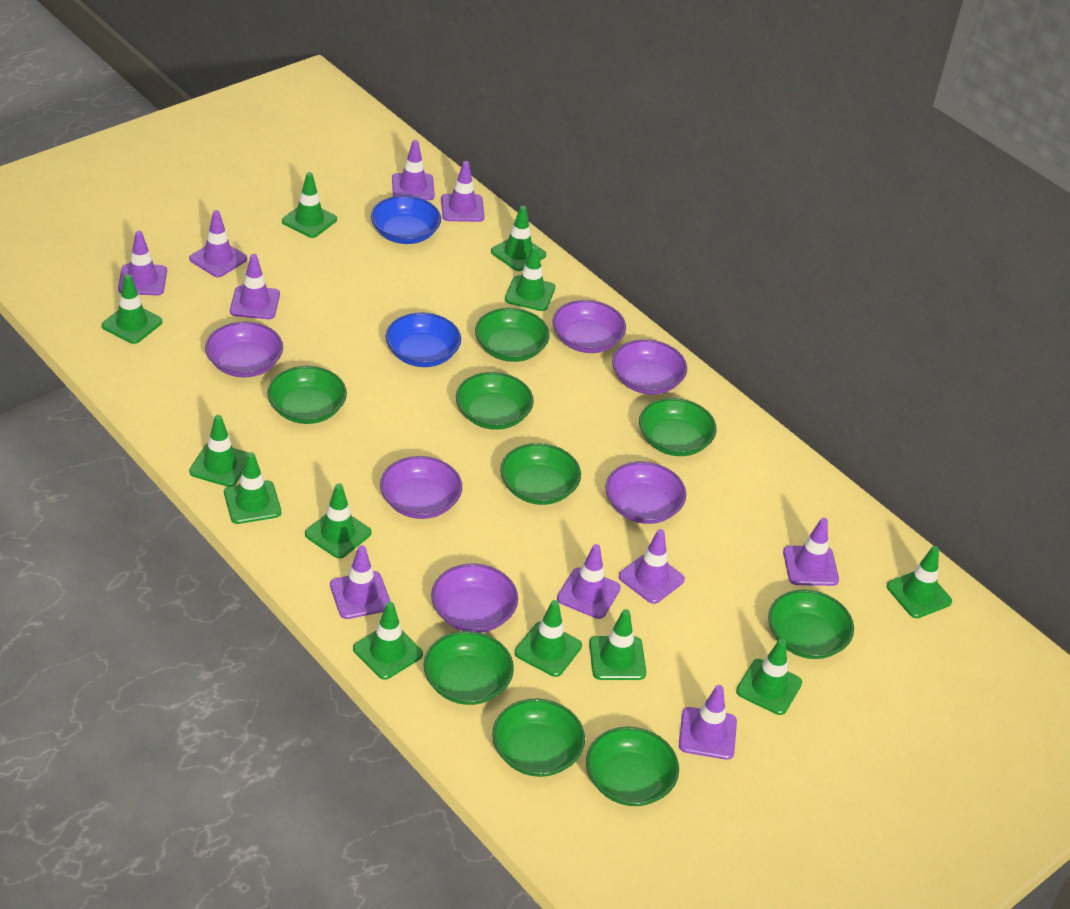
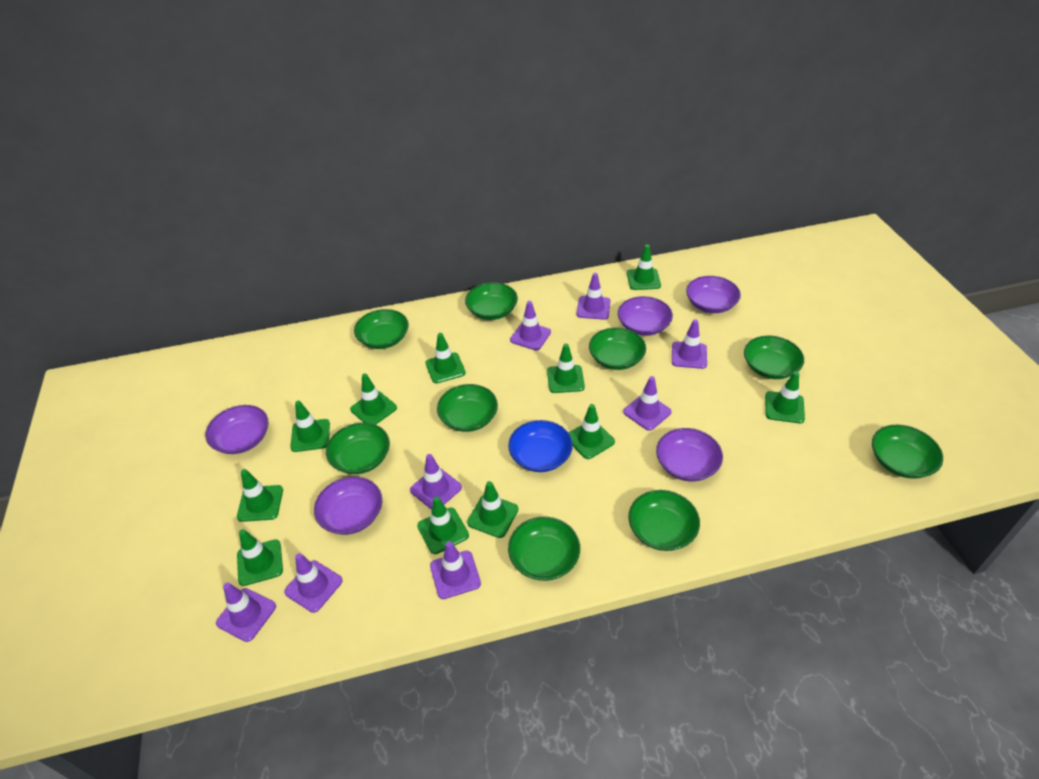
blue bowl: [371,196,441,244] [386,313,461,367] = 2 -> [508,420,573,472] = 1
green traffic cone: [101,274,162,344] [189,415,248,487] [224,452,281,524] [282,172,337,238] [305,484,371,558] [353,602,423,680] [491,206,546,271] [505,246,555,311] [515,600,582,677] [589,609,646,680] [736,639,802,715] [887,546,952,618] = 12 -> [237,469,283,522] [237,529,283,586] [291,401,330,452] [350,374,397,425] [417,496,469,554] [425,333,466,383] [467,481,518,538] [547,344,585,393] [569,404,615,459] [627,244,661,290] [765,371,805,423] = 11
purple bowl: [205,322,283,378] [380,456,462,519] [431,563,518,633] [552,300,626,353] [605,462,686,524] [612,339,687,395] = 6 -> [205,405,269,454] [314,477,382,535] [618,296,673,336] [656,428,723,481] [686,276,741,313] = 5
purple traffic cone: [118,231,167,295] [189,210,247,277] [230,254,280,319] [330,545,391,619] [392,140,435,200] [441,161,485,222] [557,544,621,619] [619,529,685,604] [679,685,737,760] [783,518,839,586] = 10 -> [216,583,276,642] [284,553,343,613] [410,454,462,510] [430,541,481,599] [510,301,551,350] [577,273,610,320] [623,376,671,431] [672,319,707,369] = 8

